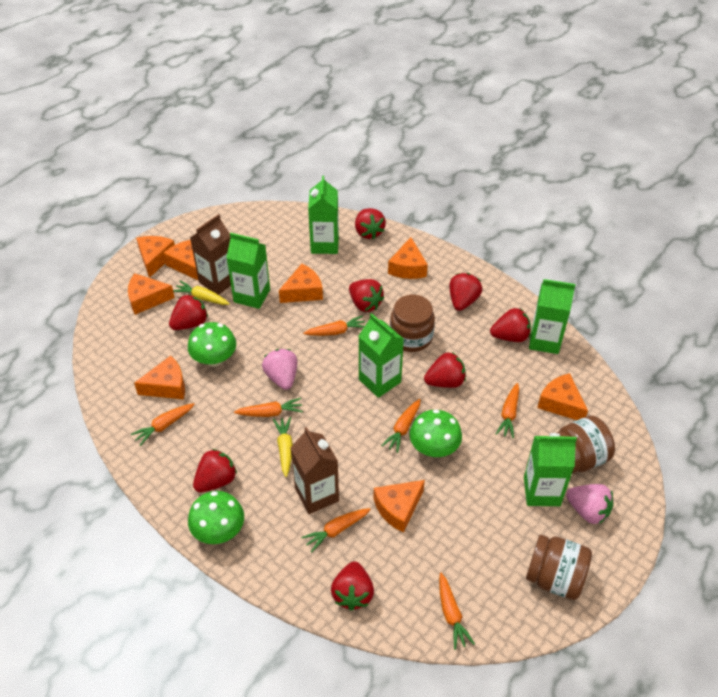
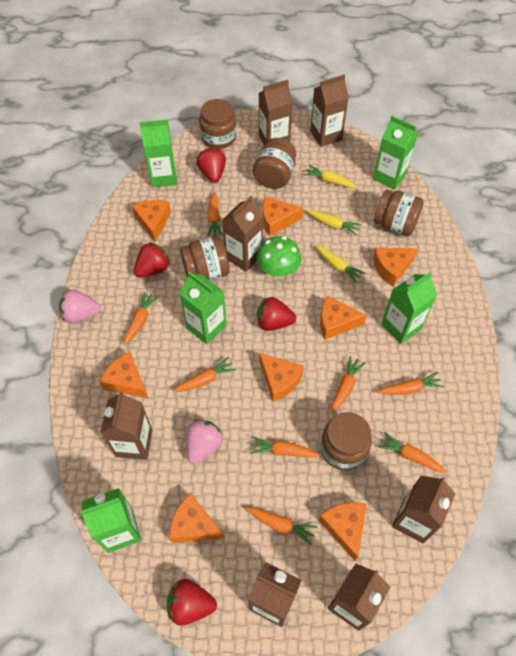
brown carton: [190,214,231,295] [290,427,339,514] = 2 -> [100,391,152,460] [222,196,263,272] [248,562,302,627] [259,80,293,146] [310,74,349,147] [328,564,390,631] [392,476,456,544] = 7
brown jar: [390,295,435,352] [526,535,592,600] [557,416,615,474] = 3 -> [180,236,230,280] [199,99,237,149] [253,138,296,189] [321,412,372,470] [374,189,424,236] = 5
green mushroom: [188,322,236,367] [188,491,244,544] [410,409,462,457] = 3 -> [257,236,301,277] = 1
orange carrot: [131,403,195,446] [234,398,303,417] [301,508,371,552] [303,315,365,336] [381,399,421,453] [439,573,475,650] [496,383,519,438] = 7 -> [124,292,159,345] [173,357,236,392] [207,192,223,237] [245,507,317,545] [250,436,320,458] [331,356,366,414] [378,372,444,395] [378,432,447,473] = 8
red strawberry: [169,294,208,330] [193,449,237,492] [331,561,374,611] [349,279,384,312] [355,208,386,239] [424,352,466,388] [449,273,482,311] [490,308,531,342] = 8 -> [134,242,170,278] [167,579,217,625] [196,148,226,183] [257,297,296,331] = 4
yellow carrot: [173,281,230,305] [273,417,293,477] = 2 -> [304,165,357,188] [306,210,362,235] [315,244,365,283] = 3

